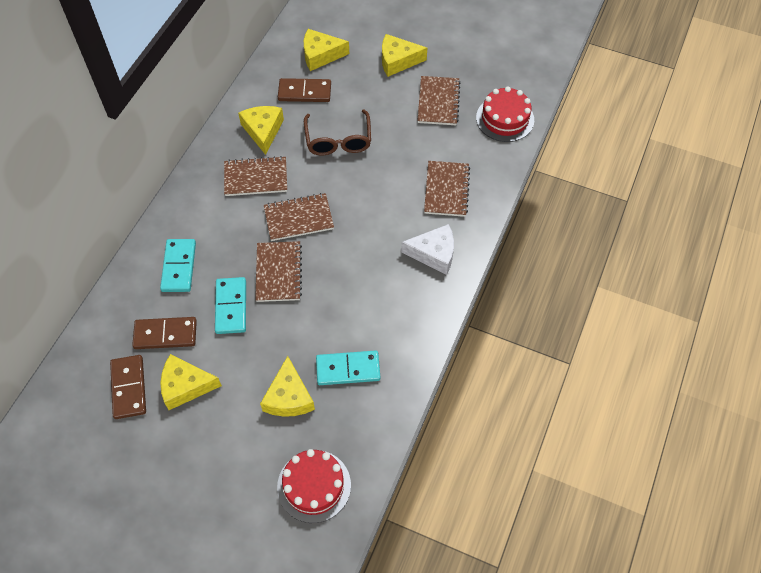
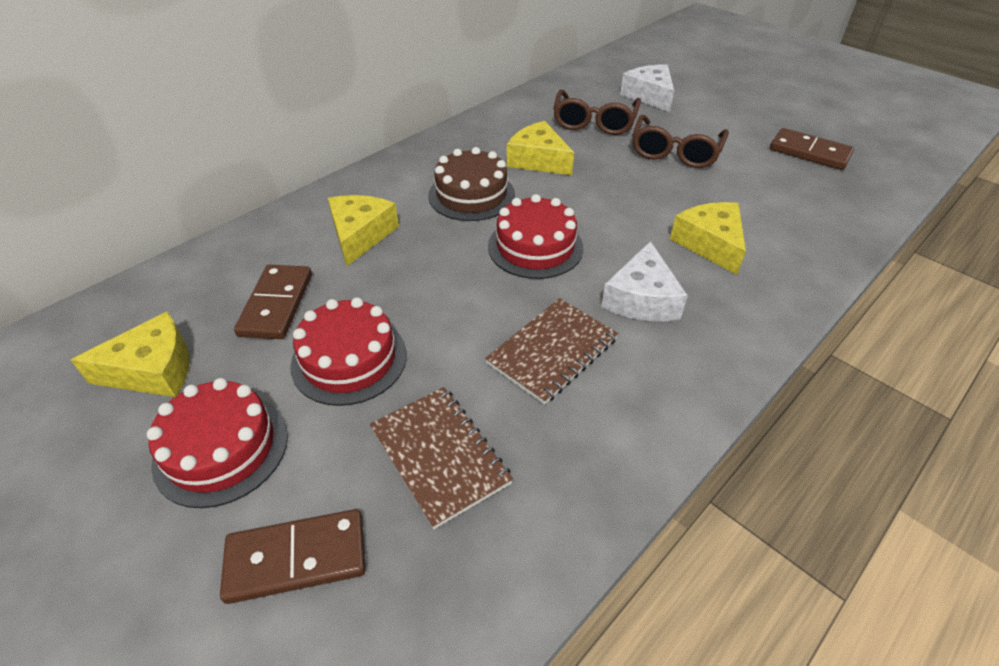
brown cake: none = 0 -> [428,147,515,221] = 1
brown glasses: [304,109,371,155] = 1 -> [553,90,641,135] [632,115,729,168] = 2
brown notebook: [224,156,287,196] [255,241,302,302] [264,193,334,241] [417,76,460,125] [424,161,470,217] = 5 -> [370,387,513,529] [485,298,618,405] = 2
red cake: [277,449,351,523] [476,86,534,142] = 2 -> [147,378,288,508] [290,297,407,406] [488,194,584,279] = 3
turquoise domino: [160,239,196,292] [215,277,246,334] [316,350,380,385] = 3 -> none = 0
white cheese: [401,224,454,275] = 1 -> [601,241,688,321] [620,65,674,112] = 2
yellow cheese: [161,354,222,410] [238,106,284,155] [260,356,315,417] [304,29,349,71] [382,34,427,77] = 5 -> [71,311,189,397] [328,195,399,267] [507,121,574,175] [670,202,746,275] = 4

